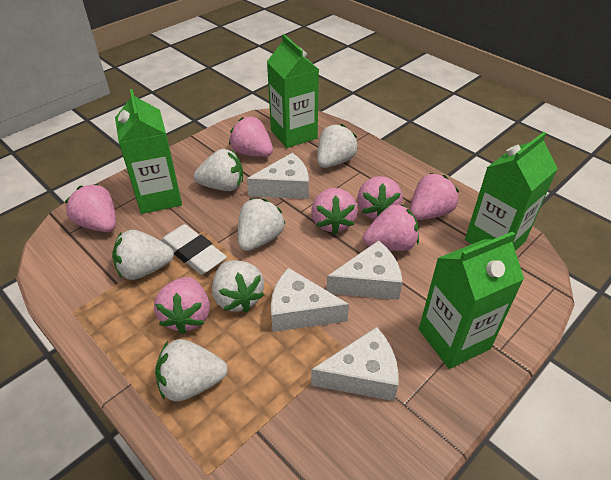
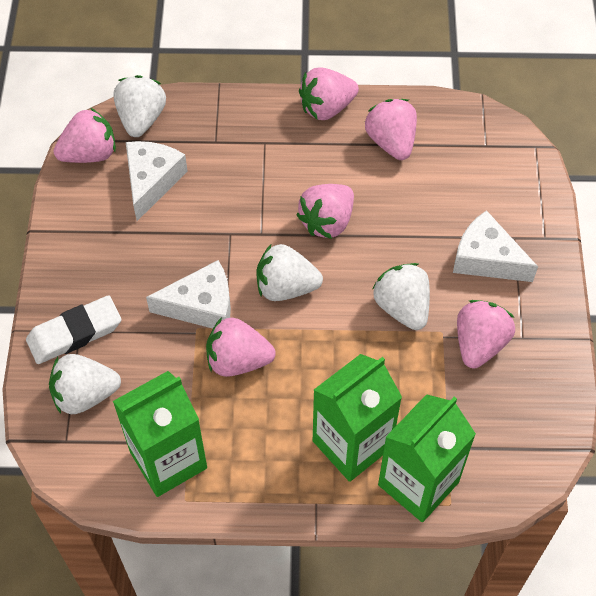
green carton: [115,89,182,214] [267,34,319,148] [419,232,524,369] [465,132,558,251] = 4 -> [113,371,207,497] [313,354,402,482] [378,394,476,522] = 3
pink strawberry: [65,183,116,232] [154,277,210,334] [229,117,273,157] [311,188,358,234] [357,176,403,219] [363,204,419,251] [410,173,459,220] = 7 -> [54,108,116,163] [206,317,276,377] [296,184,354,239] [299,68,359,120] [365,99,417,160] [457,300,515,368] = 6
white cheese: [247,153,309,199] [271,268,349,332] [311,327,398,401] [327,240,403,300] = 4 -> [126,141,188,221] [146,260,231,329] [453,210,538,282] = 3
white strawberry: [112,230,174,280] [155,339,228,401] [194,149,243,191] [212,260,264,312] [238,199,285,251] [317,124,358,168] = 6 -> [49,354,121,414] [114,75,166,137] [256,244,323,301] [373,263,430,330] = 4

